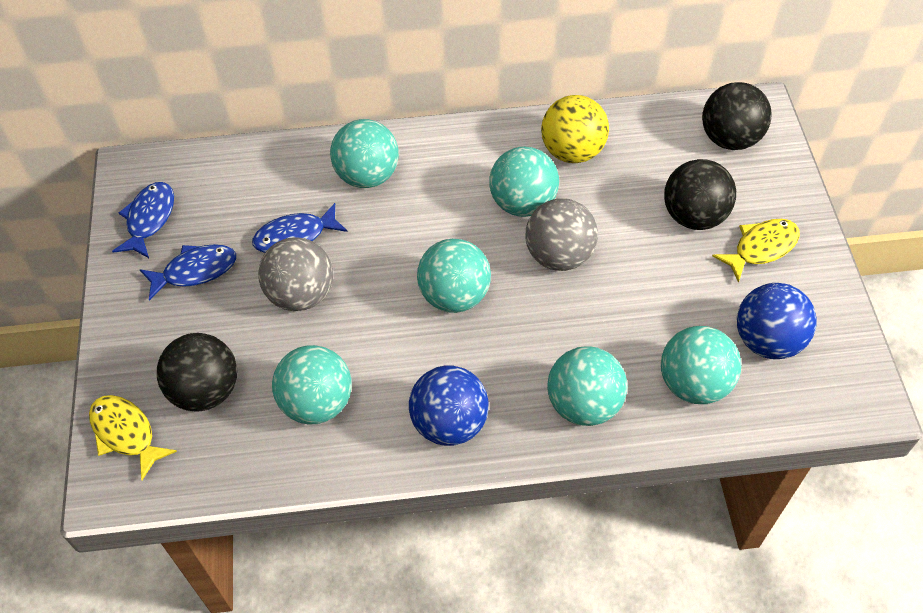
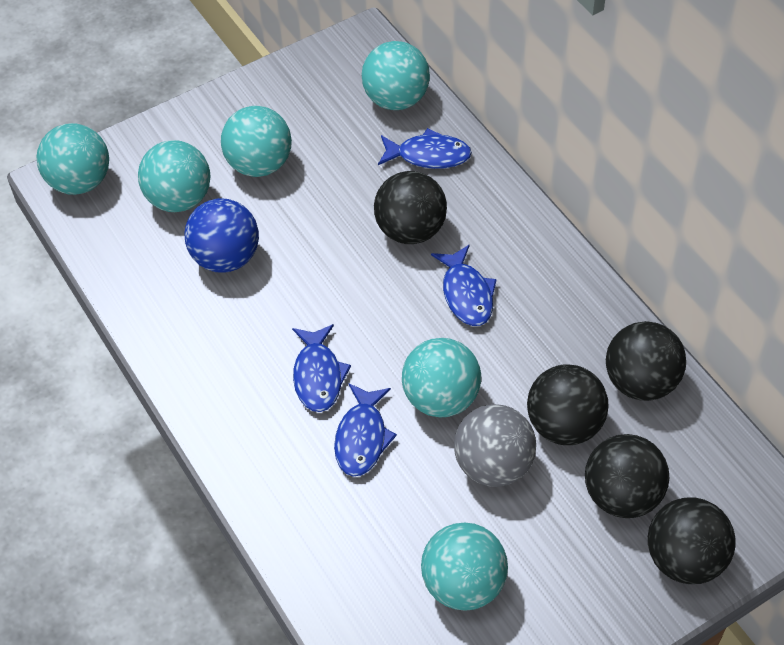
black ball: [157,333,237,411] [664,159,736,230] [702,82,771,150] = 3 -> [374,171,447,244] [527,364,609,445] [585,434,669,518] [606,321,686,401] [648,497,736,584] = 5
blue ball: [409,365,489,446] [737,283,817,359] = 2 -> [184,198,259,273] = 1
blue fish: [112,182,174,258] [140,244,236,301] [252,203,348,253] = 3 -> [292,324,351,412] [334,383,397,476] [378,128,472,169] [431,245,497,326] = 4
grey ball: [258,237,333,311] [525,198,598,271] = 2 -> [454,404,536,487] = 1
yellow ball: [541,95,609,163] = 1 -> none = 0
yellow fish: [89,395,177,480] [712,219,800,283] = 2 -> none = 0

